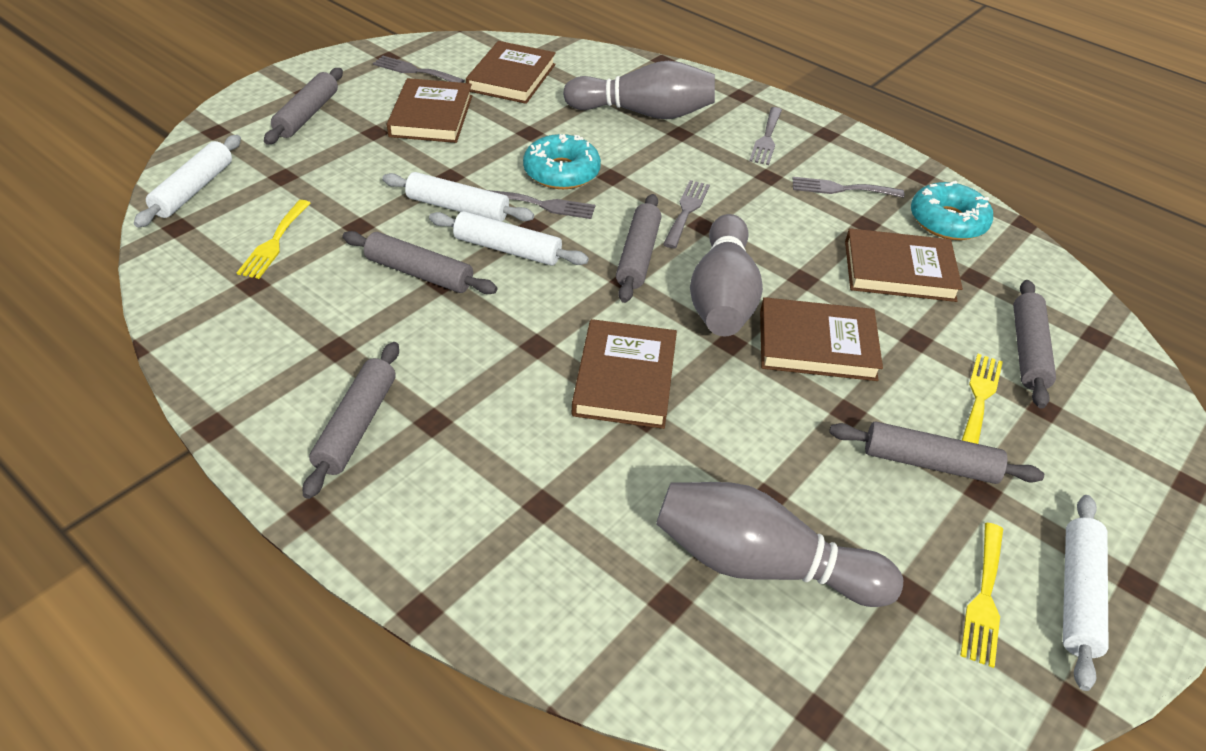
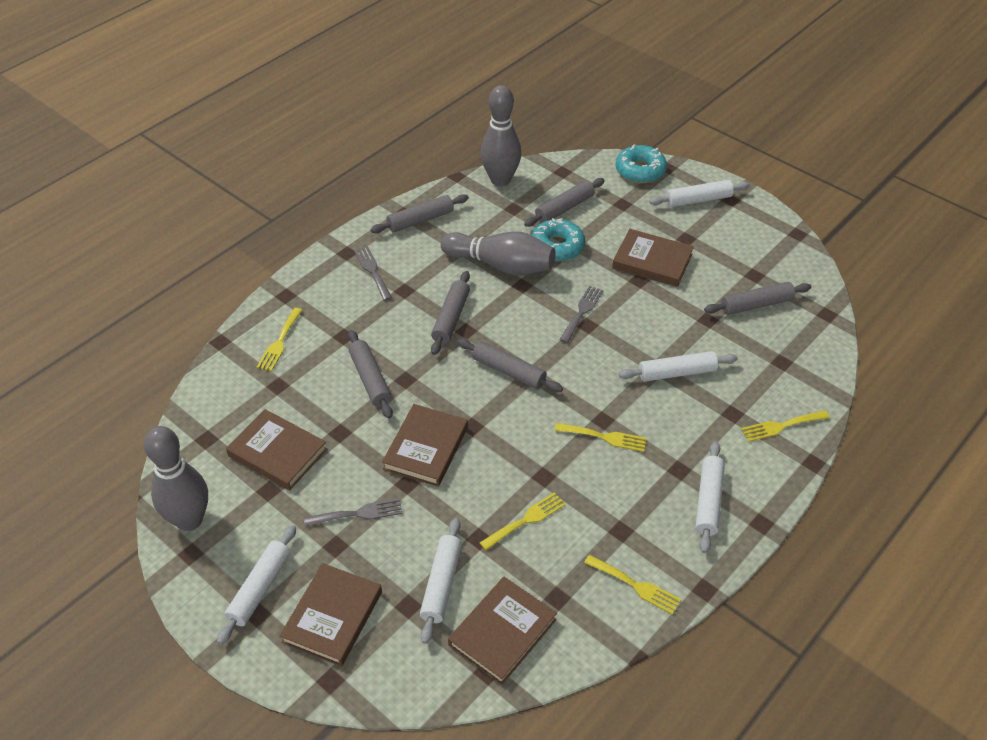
grey fork: [373,56,465,83] [487,190,595,219] [663,180,710,248] [749,107,782,165] [792,177,904,198] = 5 -> [304,498,402,527] [354,246,392,301] [559,286,603,343] = 3
white rolling pin: [134,135,241,227] [382,172,534,222] [429,211,589,266] [1063,495,1108,691] = 4 -> [217,525,296,645] [420,518,462,644] [619,351,738,382] [649,180,750,207] [695,441,725,553] = 5
yellow fork: [237,200,311,279] [960,523,1003,668] [962,354,1003,444] = 3 -> [257,308,302,371] [480,492,566,550] [554,423,647,452] [584,555,681,615] [741,410,830,442] = 5

